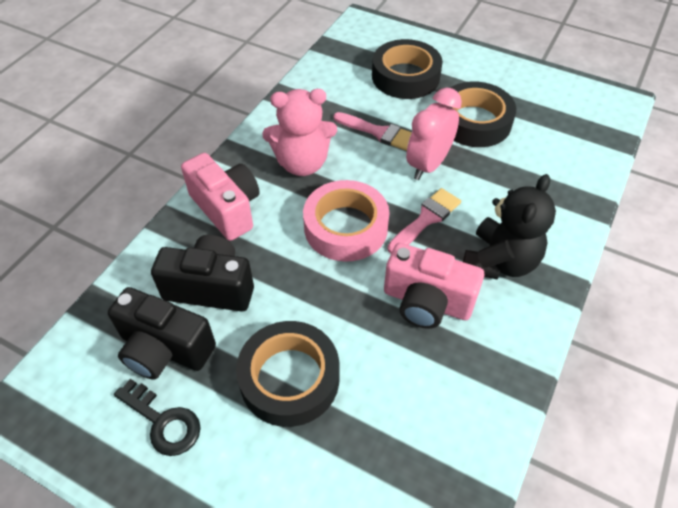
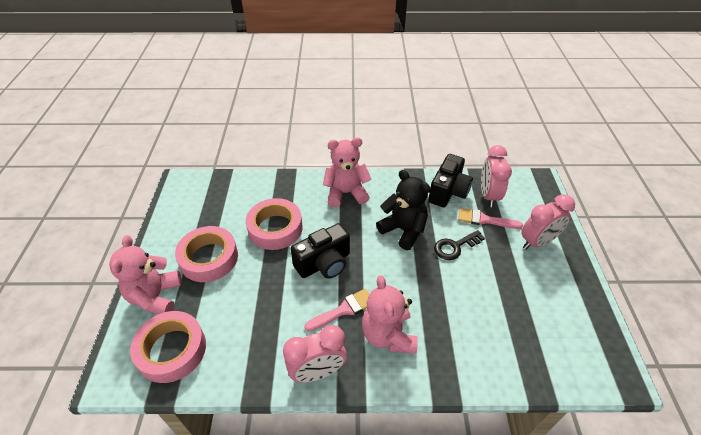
black tape: [236,321,339,427] [372,39,443,99] [443,82,516,147] = 3 -> none = 0
pink camera: [181,153,260,241] [384,243,484,329] = 2 -> none = 0
pink clock: [406,87,462,180] = 1 -> [283,325,347,383] [481,145,512,207] [521,194,575,250] = 3
pink tape: [303,180,389,262] = 1 -> [130,311,206,383] [175,226,238,282] [246,198,303,250] = 3
pink teddy bear: [262,89,337,176] = 1 -> [109,235,182,314] [323,137,372,207] [362,275,418,353] = 3

